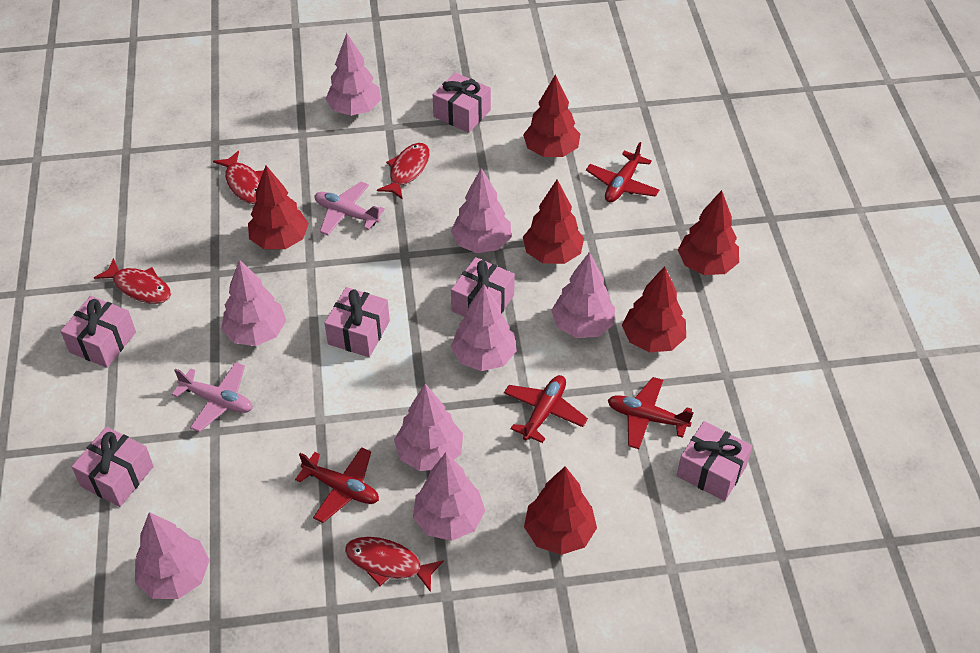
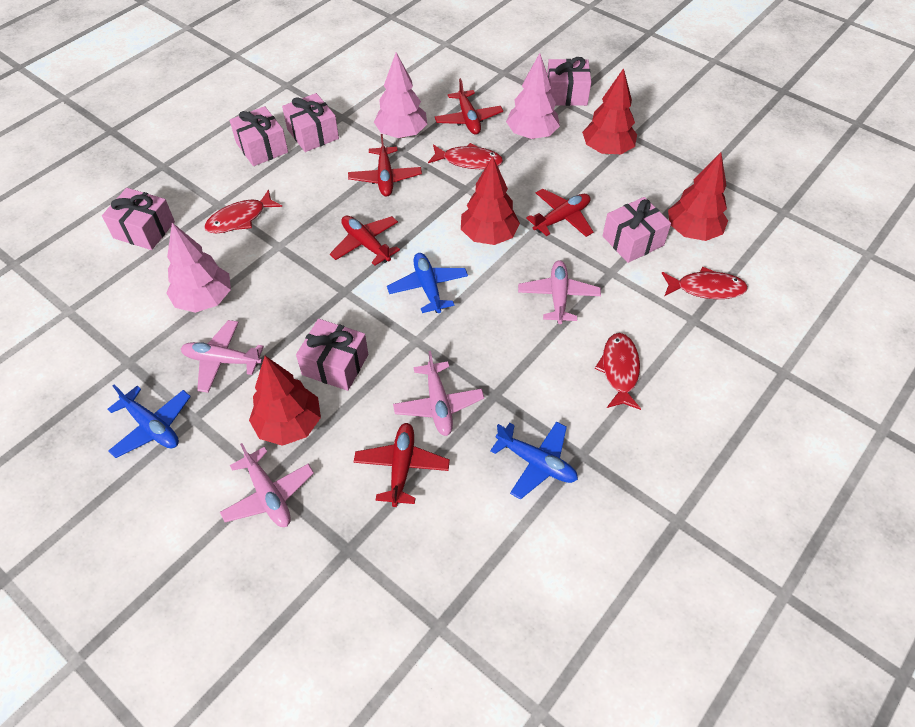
blue plane: none = 0 -> [107,384,191,458] [387,253,468,313] [490,421,578,500] = 3
pink plane: [172,362,253,432] [314,181,385,235] = 2 -> [181,320,264,393] [220,443,314,527] [393,351,484,436] [518,260,601,324] = 4
pink tree: [135,512,210,599] [221,259,286,346] [325,33,381,116] [394,384,463,471] [413,453,485,541] [451,168,511,253] [451,284,517,371] [551,252,615,338] = 8 -> [166,223,231,313] [374,52,427,138] [506,53,560,139] = 3
red plane: [295,447,379,523] [504,375,588,443] [586,142,659,203] [608,377,694,449] = 4 -> [330,216,400,266] [348,134,422,197] [354,423,450,507] [435,78,503,135] [526,189,593,237] = 5
red tree: [248,166,309,249] [523,74,580,157] [523,180,584,264] [524,466,597,555] [622,266,686,353] [678,190,739,275] = 6 -> [249,356,321,446] [461,156,520,245] [582,68,637,154] [668,152,728,241] = 4

